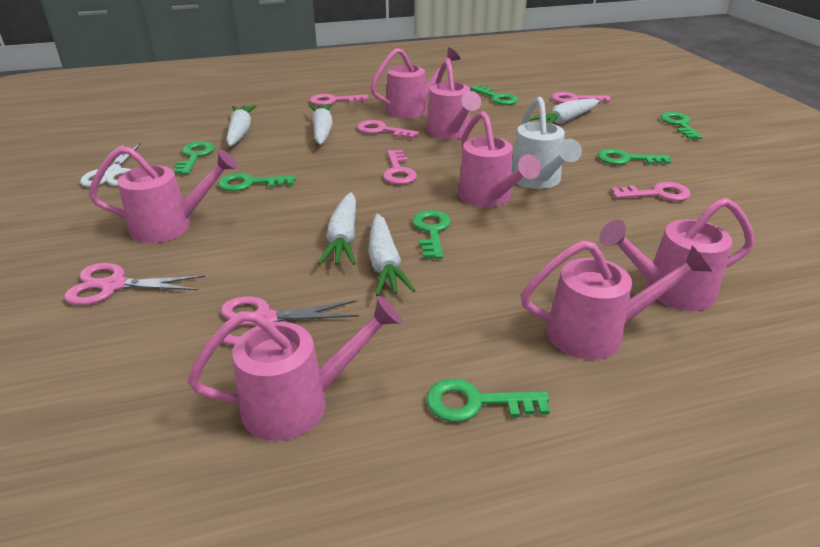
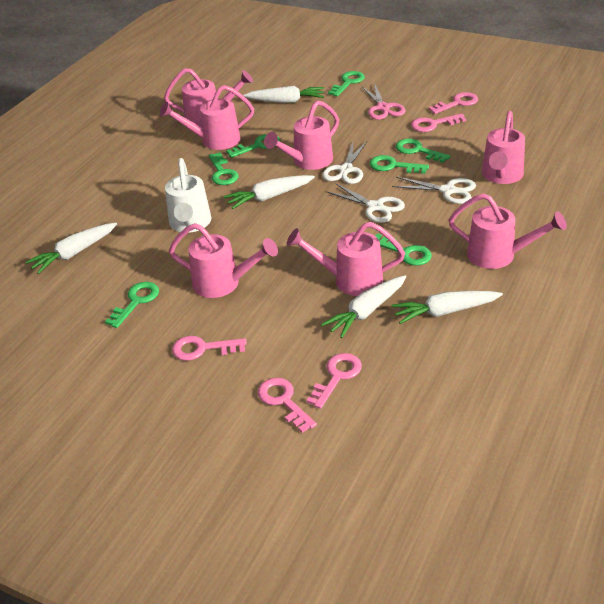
pink scissors: [64,263,205,305] [221,296,359,345] = 2 -> [362,83,405,120] = 1
white scissors: [80,143,141,187] = 1 -> [322,141,367,184] [326,183,405,223] [392,177,476,204] = 3

